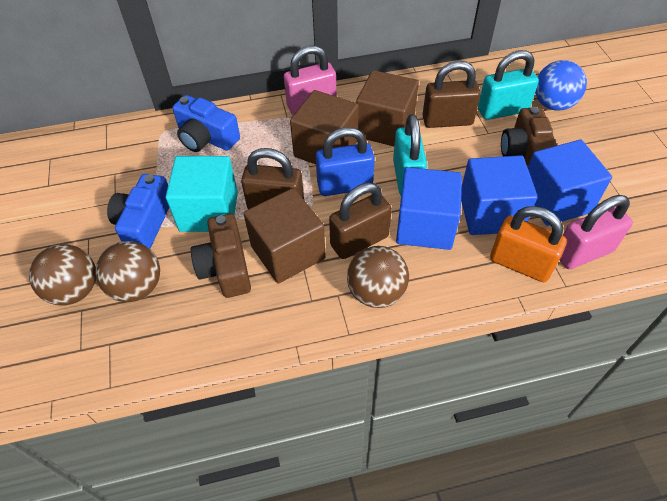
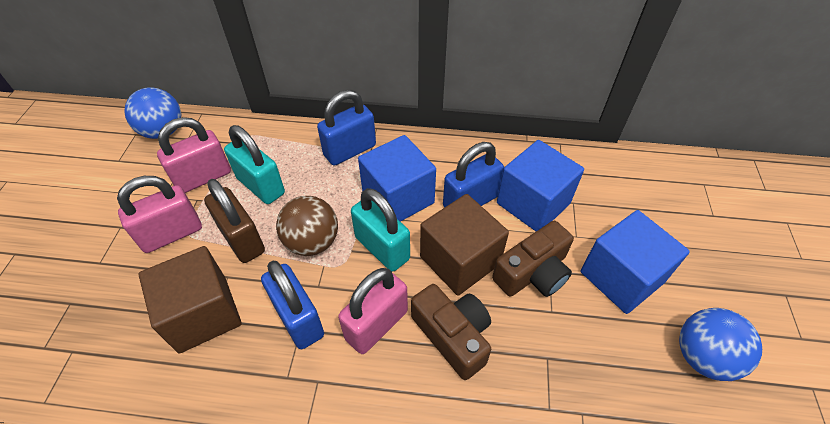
blue ball: [535,60,587,111] = 1 -> [125,87,181,139] [679,308,762,381] = 2
blue camera: [107,174,169,249] [172,95,240,152] = 2 -> none = 0
blue padlock: [316,127,375,196] = 1 -> [261,261,324,349] [317,90,376,166] [443,142,504,208] = 3
brown ball: [29,244,96,305] [95,241,160,302] [347,246,409,308] = 3 -> [276,196,338,256] = 1
brown cube: [244,188,326,283] [290,90,359,164] [356,70,419,146] = 3 -> [138,246,242,353] [420,194,509,296] = 2
brown padlock: [241,148,304,209] [329,183,392,259] [422,61,481,128] = 3 -> [204,179,265,263] = 1
orange padlock: [490,206,567,282] = 1 -> none = 0
pink padlock: [284,45,337,115] [560,195,633,269] = 2 -> [117,176,202,253] [157,117,231,193] [338,268,408,354] = 3
turquoise cube: [166,156,238,232] = 1 -> none = 0

